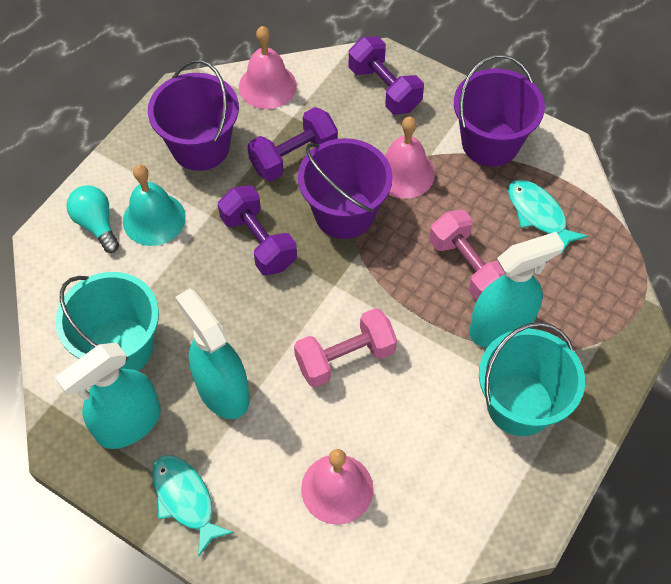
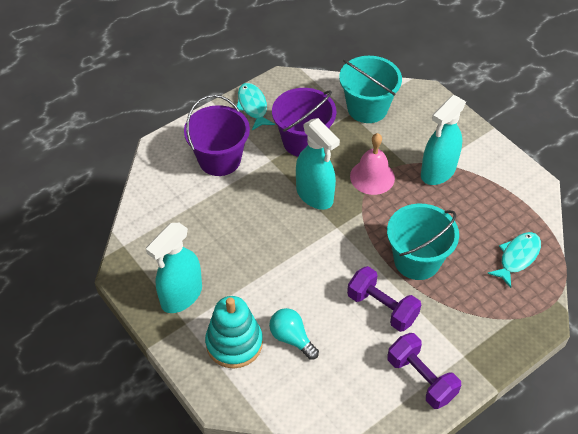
pink bell: [239,26,297,109] [301,449,374,525] [384,116,435,199] = 3 -> [350,133,395,195] = 1
pink dumbbell: [294,308,397,388] [429,210,505,301] = 2 -> none = 0
purple bucket: [148,60,239,171] [298,138,393,239] [454,54,545,166] = 3 -> [184,95,250,176] [272,88,336,157] = 2
purple dumbbell: [218,185,297,275] [247,107,338,181] [349,36,424,114] = 3 -> [347,266,421,332] [387,333,461,409] = 2
turquoise bell: [123,164,186,246] = 1 -> none = 0
turquoise stacking toy: none = 0 -> [205,296,263,368] = 1

